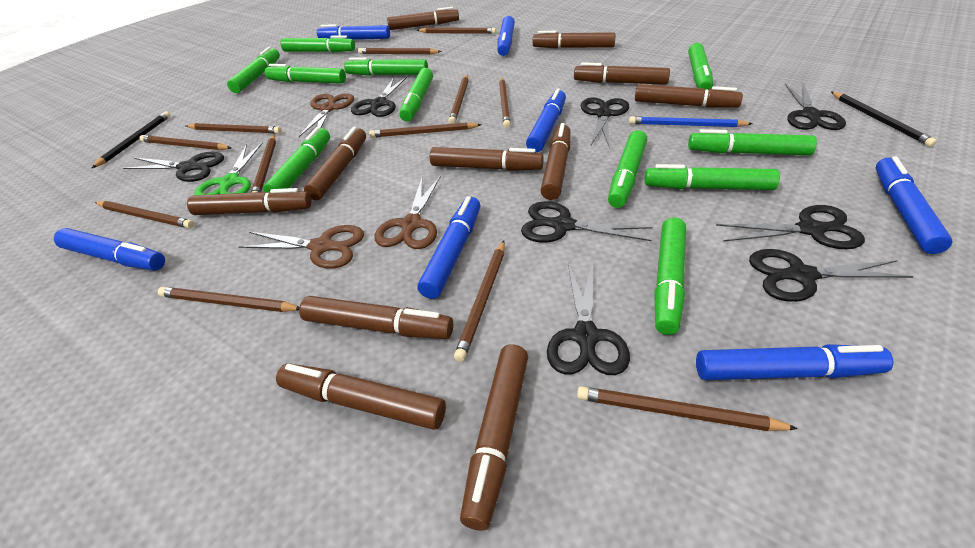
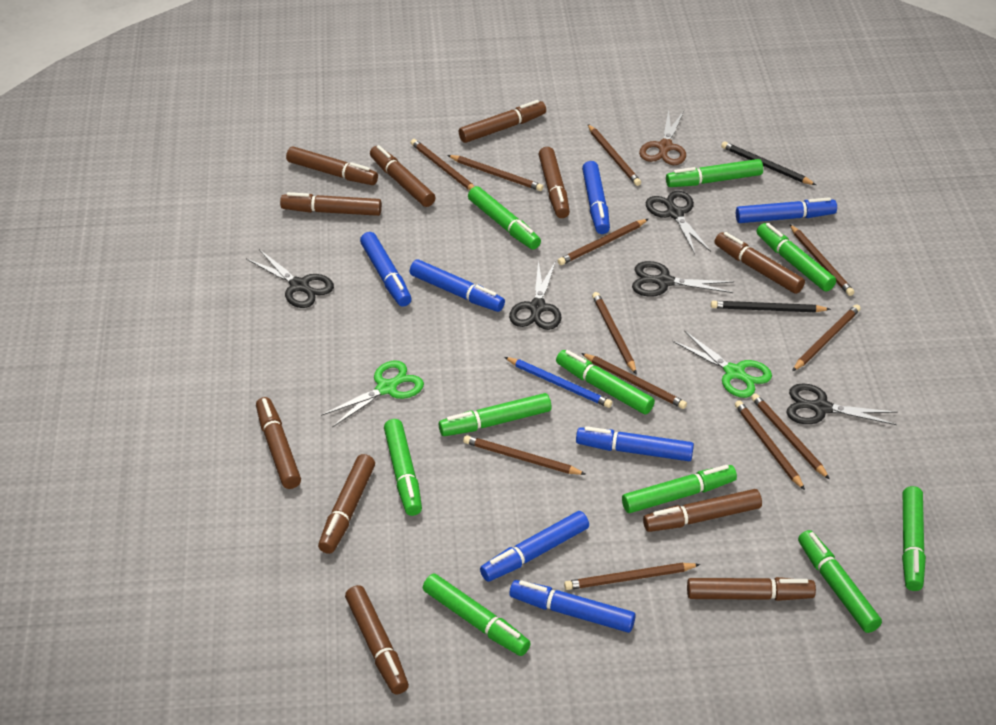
black scissors: [123,152,224,182] [351,77,407,117] [521,201,653,242] [547,263,630,375] [580,97,629,148] [716,205,865,249] [749,249,914,302] [785,83,846,130] = 8 -> [246,249,334,308] [509,260,562,330] [632,261,734,297] [646,191,711,254] [786,383,898,425] = 5
brown scissors: [238,225,364,269] [299,93,354,137] [374,176,441,249] = 3 -> [639,110,686,165] = 1
green marker: [227,47,280,93] [263,127,330,193] [265,64,346,84] [280,36,355,53] [344,57,428,76] [399,68,433,122] [608,130,647,208] [644,164,780,190] [654,217,686,335] [688,43,713,90] [688,129,817,156] = 11 -> [384,419,422,516] [423,574,531,656] [439,393,551,436] [468,186,541,250] [556,350,655,414] [622,465,737,513] [666,159,763,187] [757,223,836,292] [798,530,882,633] [902,486,926,591] = 10
green scissors: [194,142,263,195] = 1 -> [321,361,424,428] [672,331,772,398] = 2

